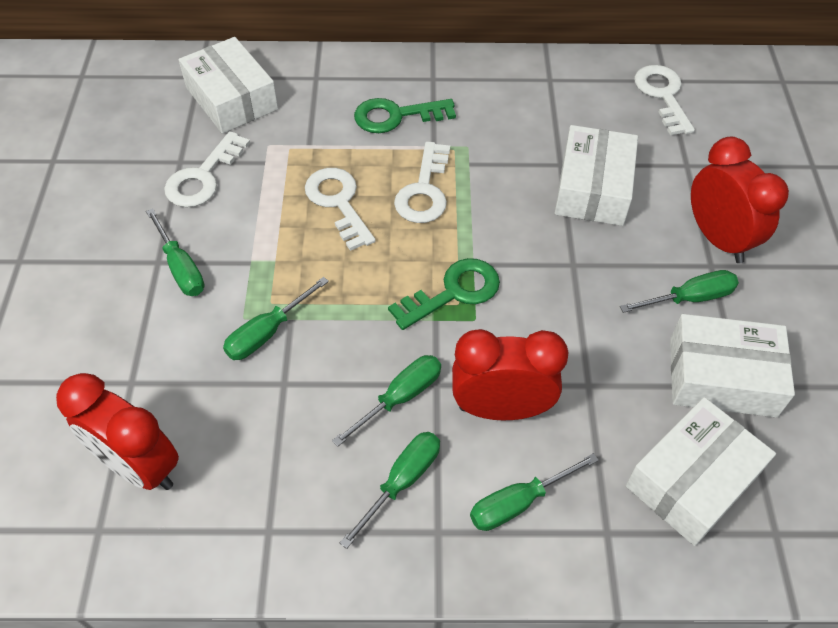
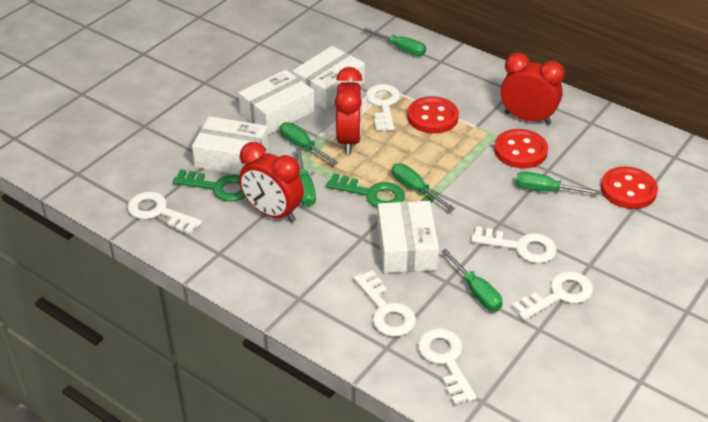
red button: none = 0 -> [407,96,459,134] [494,129,548,168] [601,166,658,209] = 3
white key: [164,131,250,207] [305,168,376,251] [394,142,450,223] [634,65,695,135] = 4 -> [127,192,202,235] [354,270,416,337] [366,84,400,131] [418,328,477,405] [471,226,557,263] [512,271,593,320] = 6

